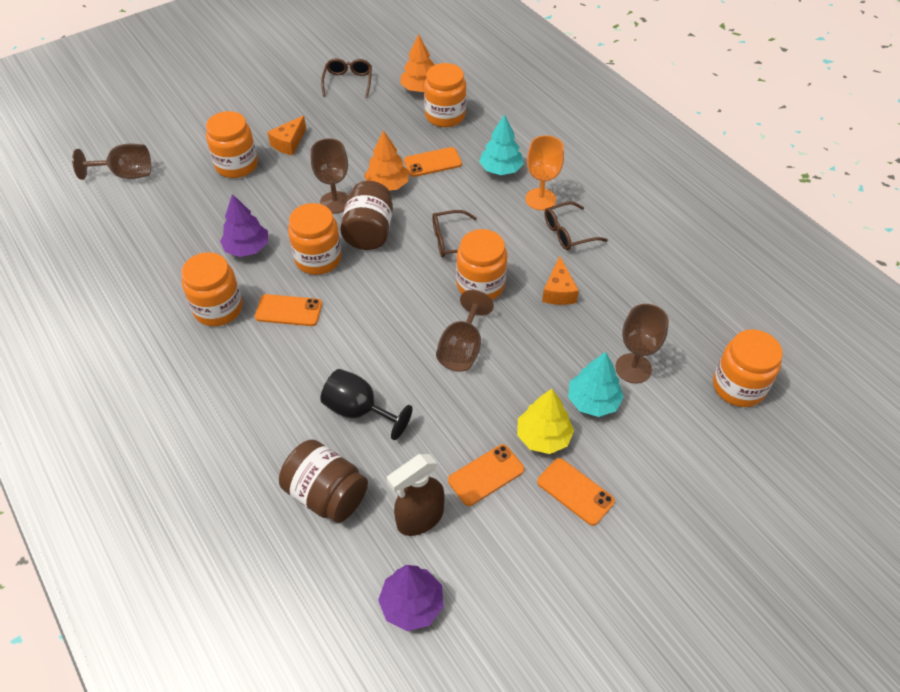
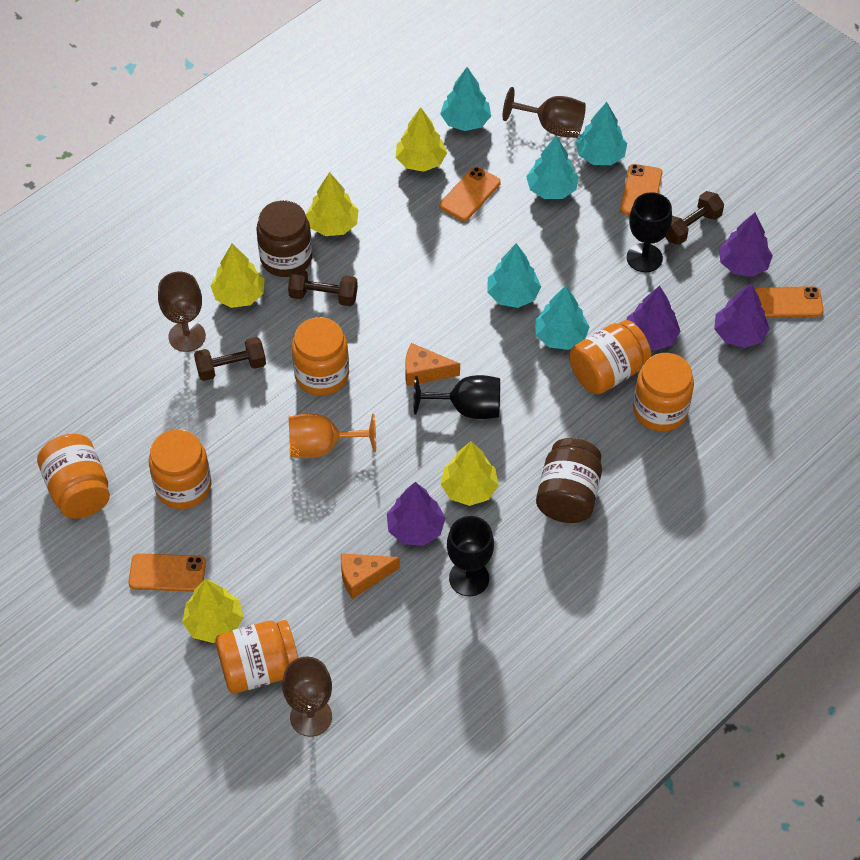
black goblet: [321,369,413,440] = 1 -> [414,375,500,419] [447,516,494,596] [627,192,672,272] = 3
brown dumbbell: none = 0 -> [194,337,266,381] [288,269,358,306] [665,191,724,245] = 3
brown glasses: [321,58,372,98] [432,210,477,258] [545,201,608,250] = 3 -> none = 0
brown goblet: [72,143,151,180] [311,138,348,214] [436,290,494,372] [615,304,669,383] = 4 -> [158,271,206,352] [282,657,332,737] [503,87,586,138] = 3
brown spray bottle: [387,454,445,536] = 1 -> none = 0
orange tree: [364,130,409,191] [400,34,435,92] = 2 -> none = 0
purple tree: [220,194,268,257] [378,565,443,631] = 2 -> [387,482,445,546] [627,286,680,351] [714,283,770,348] [719,213,773,277] = 4
turquoise tree: [479,114,524,175] [568,352,624,417] = 2 -> [440,67,491,131] [487,243,541,308] [526,136,579,199] [535,285,590,350] [576,102,627,165] = 5
yellow tree: [517,389,574,454] = 1 -> [182,579,243,643] [210,244,265,308] [306,172,358,236] [396,107,447,172] [440,441,499,506] = 5

